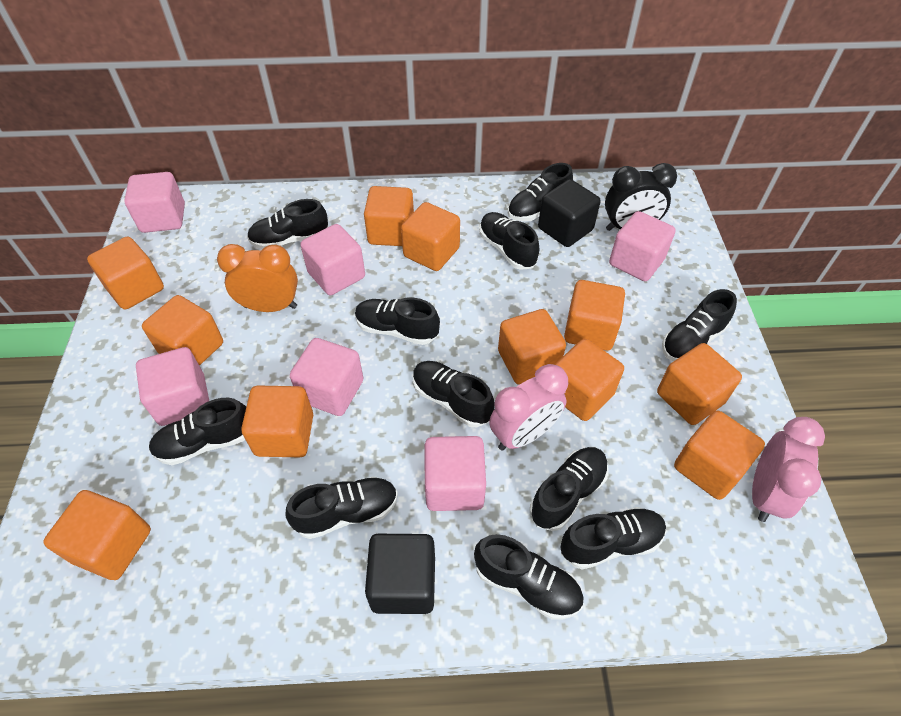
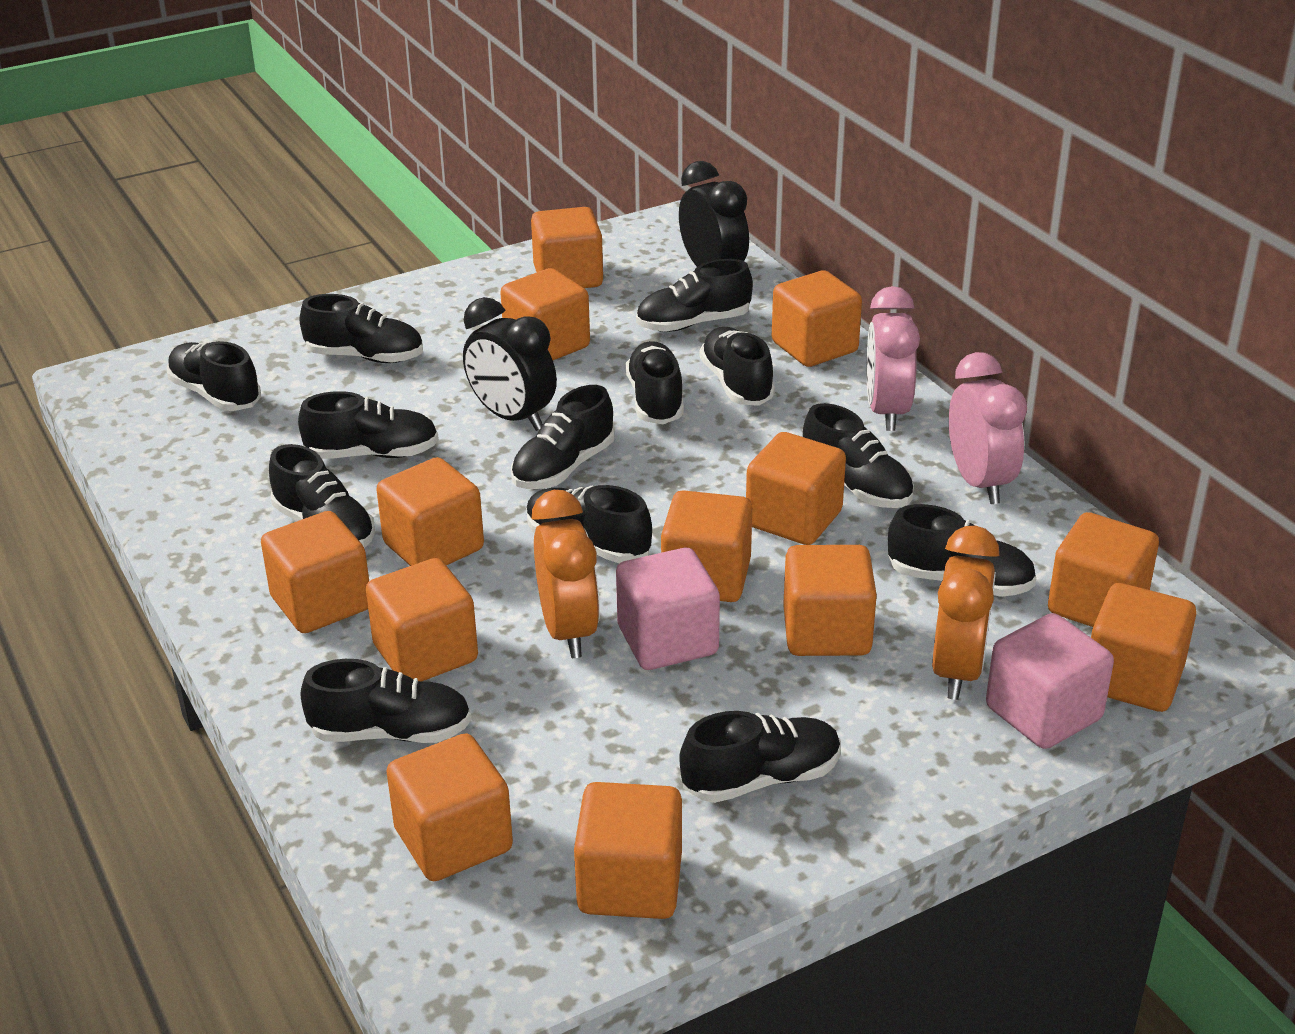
black clock: [605,163,677,231] = 1 -> [463,297,557,431] [679,161,749,267] = 2
black cube: [365,534,435,614] [538,179,601,247] = 2 -> none = 0
black shoe: [149,398,246,465] [247,199,328,249] [286,477,398,539] [355,298,440,345] [413,361,495,427] [474,534,584,619] [479,212,539,270] [508,163,573,222] [530,447,609,531] [561,507,666,569] [662,289,737,361] = 11 -> [167,341,261,411] [269,444,375,548] [298,391,439,459] [300,294,423,363] [300,659,471,743] [511,385,615,489] [527,485,652,563] [626,341,684,424] [636,259,753,332] [679,711,841,803] [700,327,775,406] [803,403,914,508] [888,504,1036,597] = 13
orange clock: [217,244,298,312] = 1 -> [532,490,600,658] [932,526,999,700] = 2
orange cube: [43,490,151,580] [87,237,164,309] [142,295,223,366] [241,386,313,457] [364,186,414,246] [401,202,460,271] [498,309,566,385] [554,339,624,421] [564,280,625,351] [657,343,742,425] [674,410,765,500] = 11 -> [261,511,369,633] [366,558,478,681] [376,457,484,566] [386,734,513,881] [500,268,590,360] [531,207,603,288] [574,782,682,919] [661,490,752,602] [746,432,846,545] [772,271,862,367] [783,545,877,656] [1048,512,1159,627] [1091,583,1196,712] = 13
pink cube: [124,172,185,233] [136,347,209,426] [290,338,363,416] [300,224,365,295] [425,436,486,511] [609,211,676,281] = 6 -> [616,548,720,670] [986,613,1114,749] = 2

